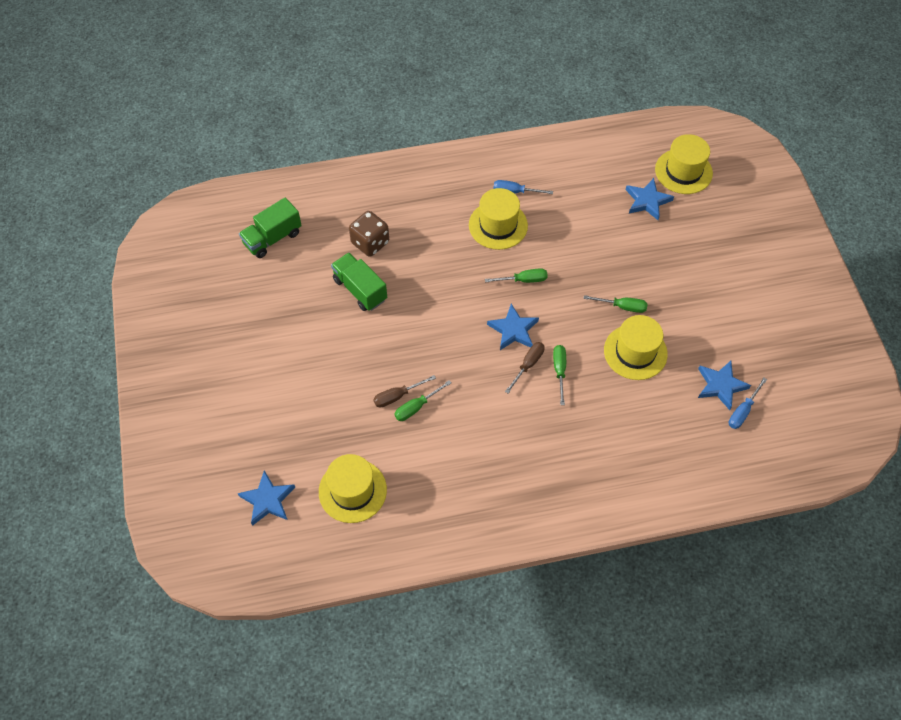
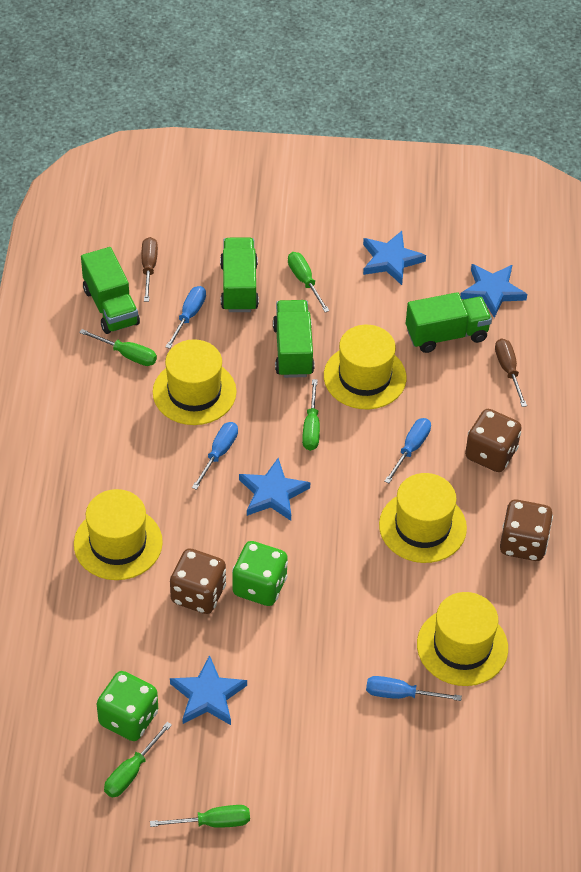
blue screwdriver: [493,180,553,194] [729,378,767,429] = 2 -> [166,286,206,349] [192,422,238,490] [366,676,462,701] [384,418,431,483] = 4
brown dice: [349,211,389,257] = 1 -> [170,548,226,614] [465,409,522,472] [500,500,553,561] = 3
green dice: none = 0 -> [97,671,158,741] [232,541,288,606] = 2
green screwdriver: [394,380,451,421] [485,268,548,283] [553,345,566,405] [583,295,648,313] = 4 -> [79,329,157,366] [104,722,172,798] [150,805,250,828] [288,252,330,312] [302,379,320,451] = 5
green truck: [239,198,302,258] [331,252,387,311] = 2 -> [81,247,140,334] [220,237,259,312] [273,300,315,378] [406,292,492,353] = 4
yellow hat: [319,454,387,523] [469,188,528,250] [604,315,668,380] [655,134,713,194] = 4 -> [74,489,163,580] [153,339,236,425] [324,325,406,409] [379,473,467,563] [417,592,508,686] = 5

